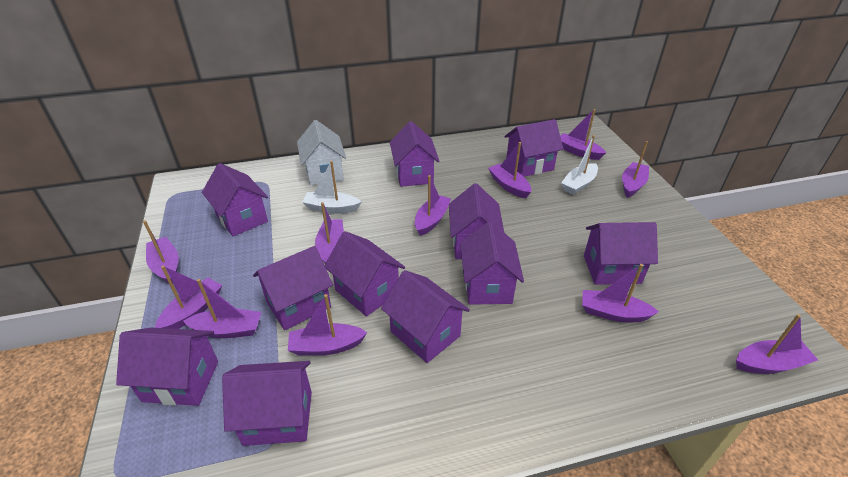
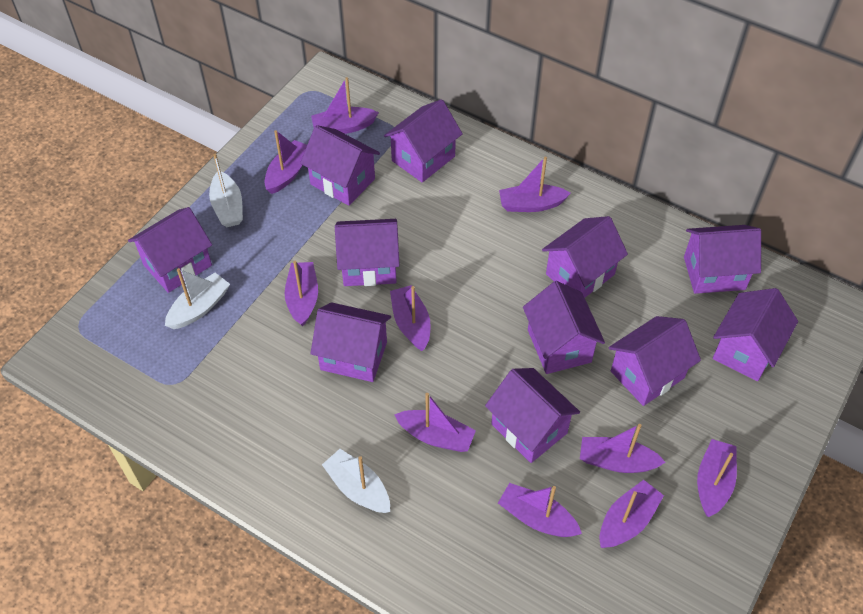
purple boat: [143,220,179,283] [155,265,222,329] [183,279,261,338] [288,294,367,355] [315,202,344,264] [415,175,451,236] [488,142,531,198] [560,109,606,160] [582,264,659,322] [622,141,649,198] [736,314,818,374] = 11 -> [264,130,307,194] [285,261,318,327] [311,77,379,134] [390,285,431,351] [394,393,476,452] [498,483,582,537] [499,157,571,212] [580,424,665,473] [600,480,664,548] [697,439,737,517] = 10
white boat: [302,161,361,214] [561,135,598,195] = 2 -> [165,268,230,329] [209,154,243,227] [322,449,390,513] = 3
white house: [297,120,346,185] = 1 -> none = 0

